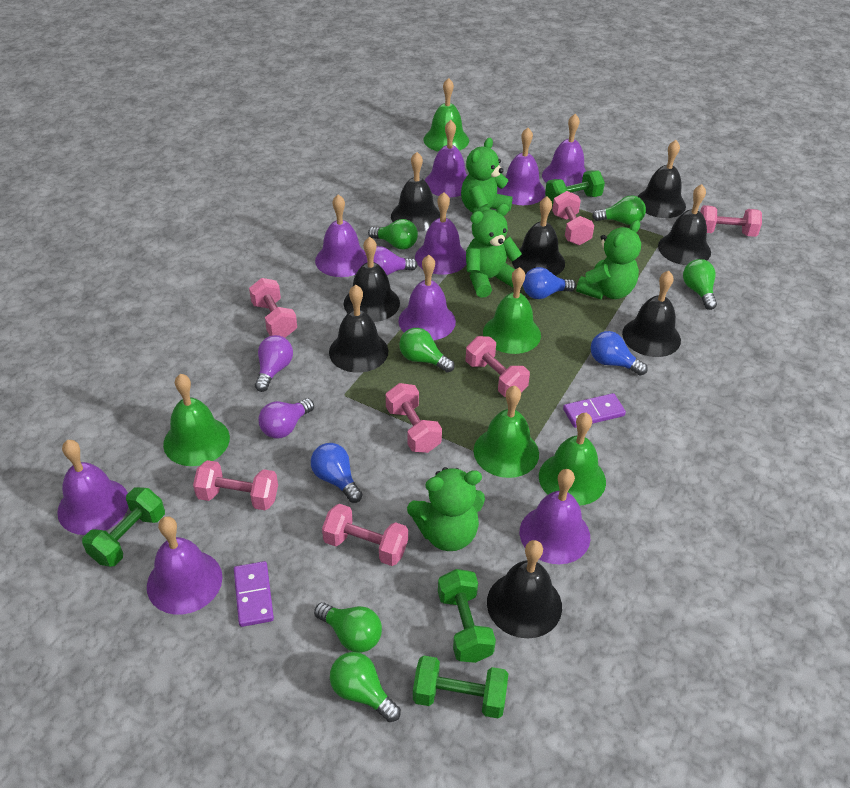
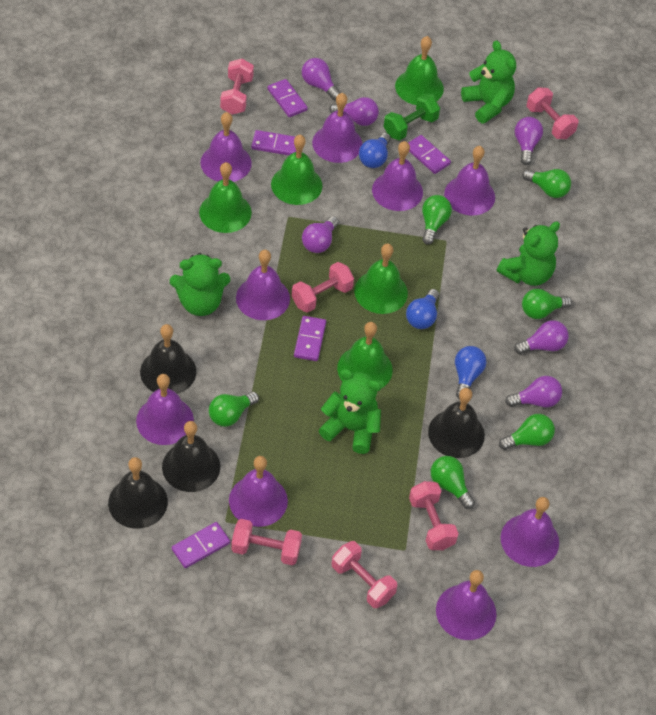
black bell: [329,285,388,373] [344,237,400,322] [391,152,440,232] [487,540,562,638] [512,196,565,276] [622,271,681,357] [637,140,686,218] [658,184,711,265] = 8 -> [108,457,168,529] [140,324,196,394] [162,421,220,492] [428,388,485,458] = 4
green dumbbell: [82,487,165,567] [413,656,508,718] [438,569,496,663] [545,170,605,206] = 4 -> [384,94,440,140] = 1
pink dumbbell: [193,460,278,510] [249,278,297,338] [322,504,408,566] [386,383,442,453] [466,336,530,397] [552,191,594,245] [700,205,762,237] = 7 -> [220,59,254,115] [231,519,302,566] [292,262,354,313] [332,541,397,608] [409,481,459,550] [527,88,578,139] = 6
purple domino: [234,561,274,627] [563,393,626,428] = 2 -> [172,522,230,568] [251,130,296,155] [267,79,308,117] [294,316,326,361] [408,135,451,174] = 5
purple light bulb: [255,335,293,392] [259,398,314,438] [363,246,418,275] = 3 -> [302,58,341,100] [302,216,339,253] [329,97,379,126] [505,376,562,407] [514,320,569,354] [515,117,543,165] = 6

